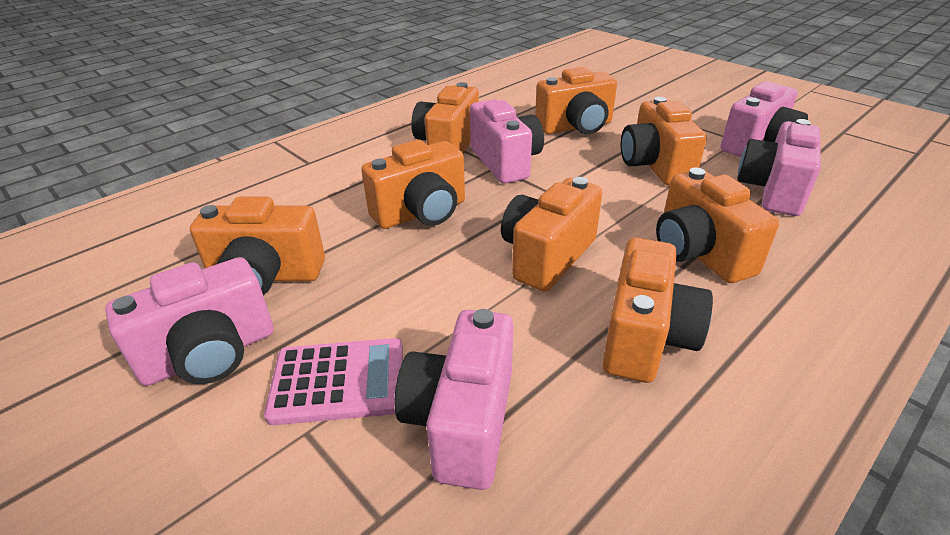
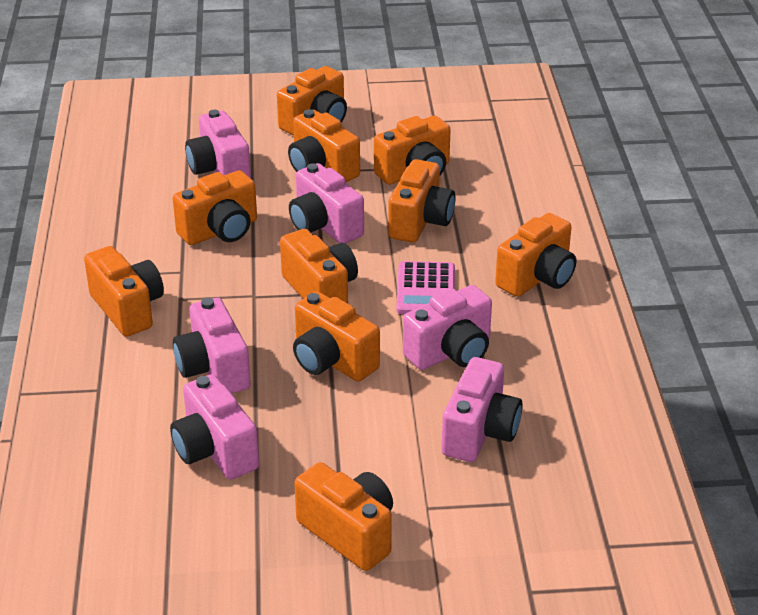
orange camera: [190,197,325,295] [361,140,465,229] [411,82,479,153] [501,177,603,292] [535,67,617,134] [602,237,713,383] [621,97,707,186] [656,168,779,283] = 8 -> [84,246,164,337] [173,170,257,245] [277,66,347,136] [280,229,358,303] [288,109,360,182] [293,291,380,382] [294,462,393,571] [374,116,451,185] [388,159,455,243] [495,213,576,297] = 10
pink camera: [105,257,274,386] [395,309,513,490] [470,99,544,184] [720,81,808,158] [737,119,821,216] = 5 -> [170,374,259,480] [173,298,251,394] [185,110,251,178] [289,163,364,244] [403,285,492,370] [441,357,523,462] = 6

